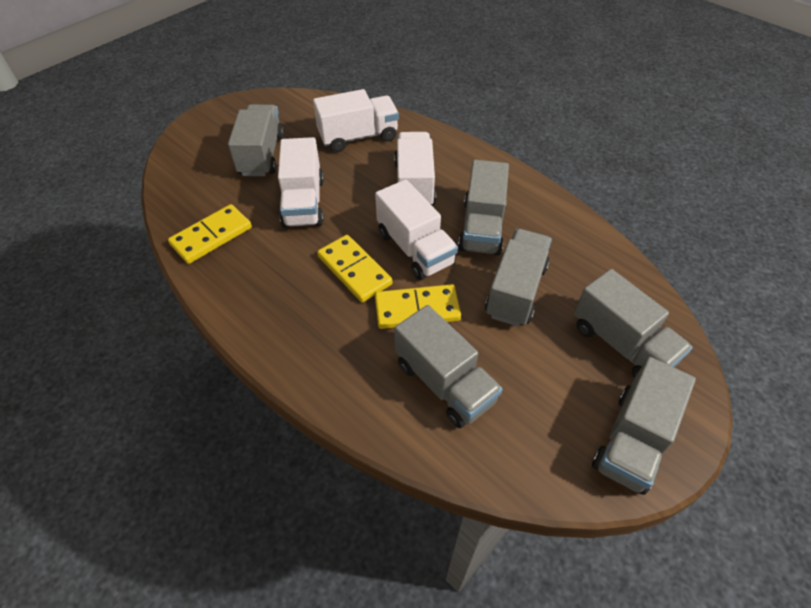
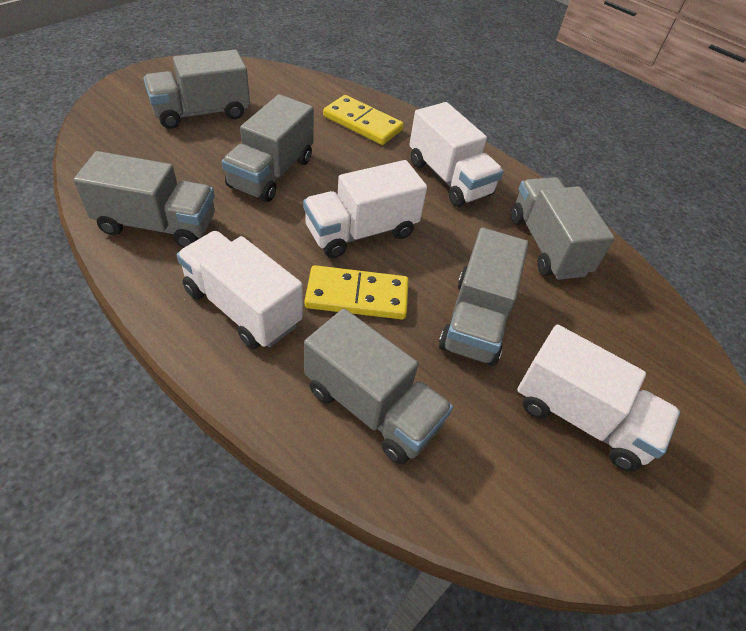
yellow domino: [168,204,252,264] [317,235,393,302] [375,284,461,329] = 3 -> [305,265,409,319] [323,95,404,145] = 2

